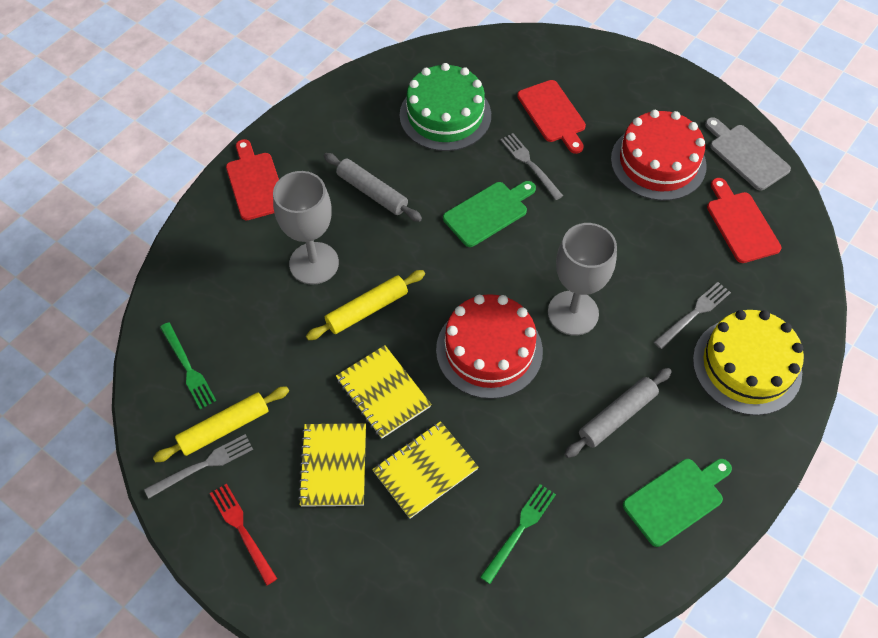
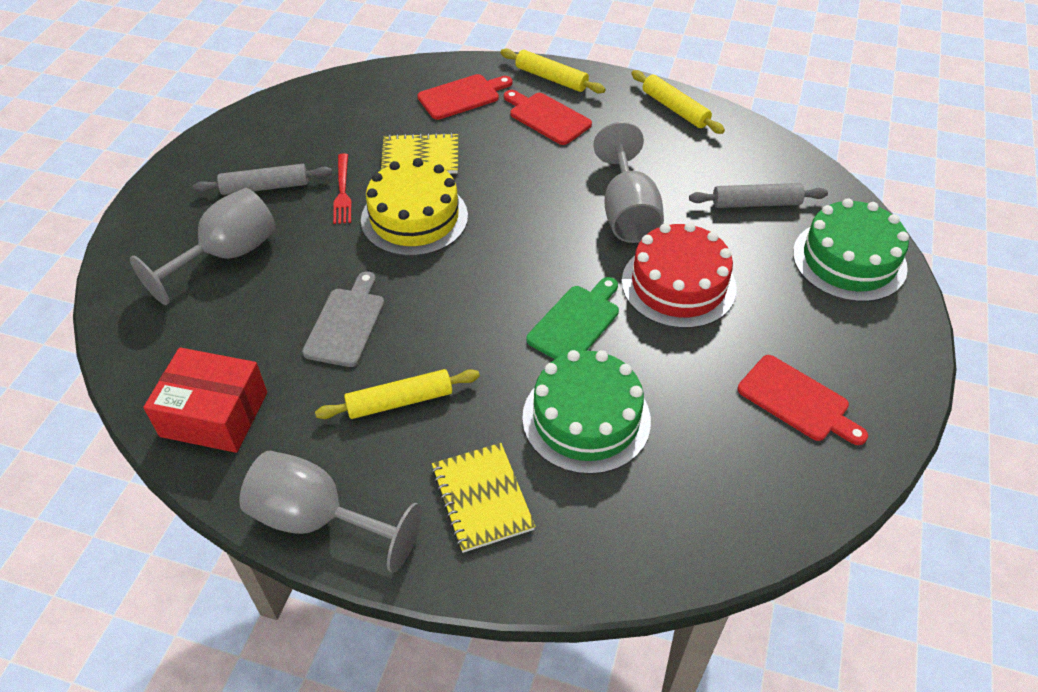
green cake: [400,63,491,151] = 1 -> [522,350,651,474] [793,198,909,302] = 2
green cutting board: [443,181,536,247] [623,459,732,547] = 2 -> [526,277,619,359] = 1
green fork: [160,322,216,409] [480,484,556,584] = 2 -> none = 0
grey fork: [144,434,253,499] [500,133,563,200] [654,282,731,349] = 3 -> none = 0
grey goblet: [273,171,339,285] [548,223,617,336] = 2 -> [130,188,276,305] [239,451,422,573] [593,122,664,243] = 3
red box: none = 0 -> [143,347,267,453] = 1
red cake: [436,294,543,399] [611,110,707,201] = 2 -> [622,222,737,328] = 1
yellow notebook: [298,423,366,507] [336,345,432,439] [372,421,479,519] = 3 -> [381,133,458,174] [431,443,535,553] = 2
yellow rolling pin: [153,387,289,462] [306,270,425,340] = 2 -> [315,369,480,419] [500,48,606,94] [631,70,725,134] = 3

